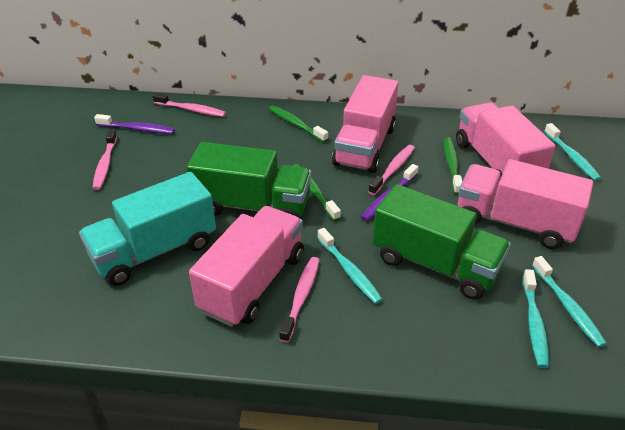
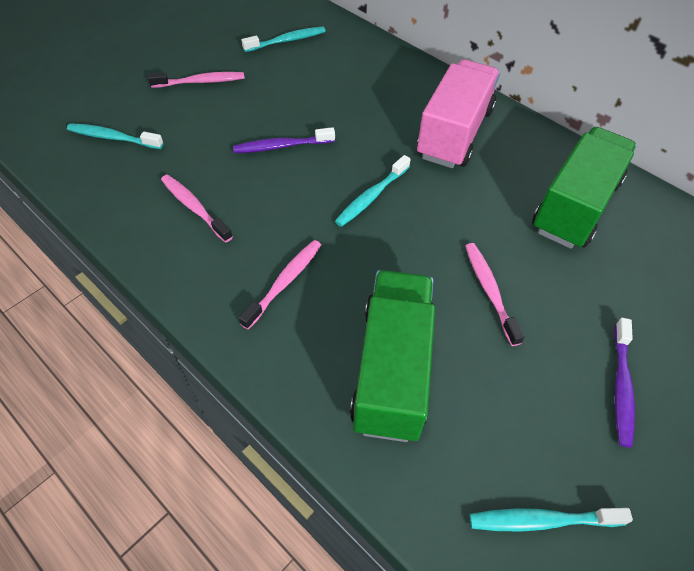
green toothbrush: [269,105,328,142] [293,164,341,221] [444,138,462,195] = 3 -> none = 0
pink truck: [189,206,304,327] [332,75,398,173] [456,102,556,182] [458,159,594,249] = 4 -> [417,59,500,168] = 1
turquoise truck: [79,172,216,286] = 1 -> none = 0

